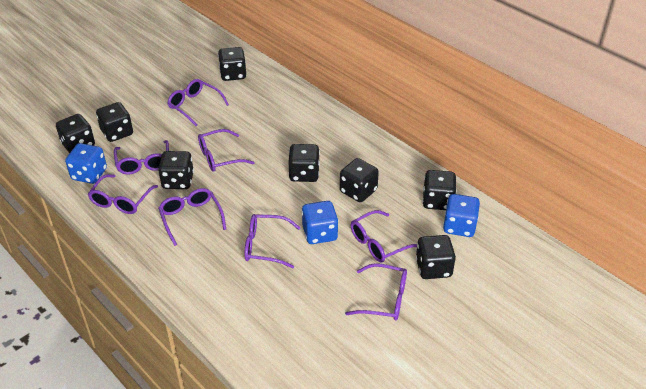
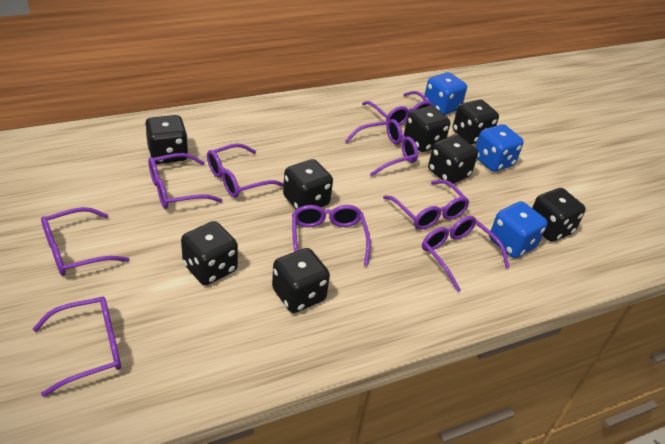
purple glasses: [88,174,158,214] [114,140,169,174] [158,188,226,246] [167,79,229,126] [198,129,255,172] [244,214,301,268] [345,263,407,321] [351,210,417,262] = 8 -> [33,297,121,397] [41,207,129,276] [148,153,223,209] [207,143,284,198] [292,205,370,266] [345,119,418,176] [362,91,434,125] [383,180,469,229] [422,216,510,292] = 9

